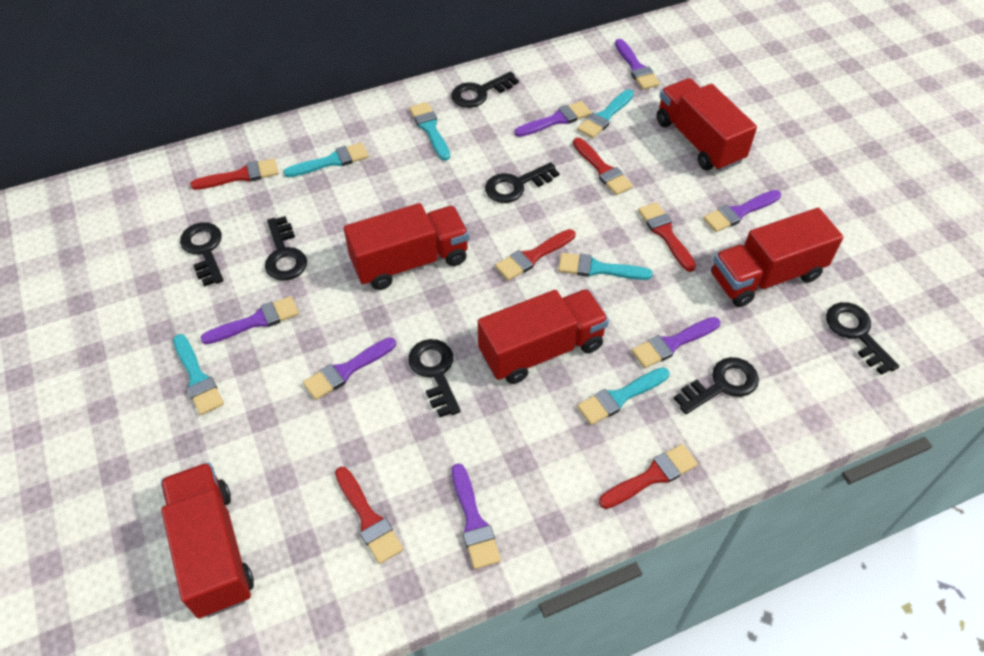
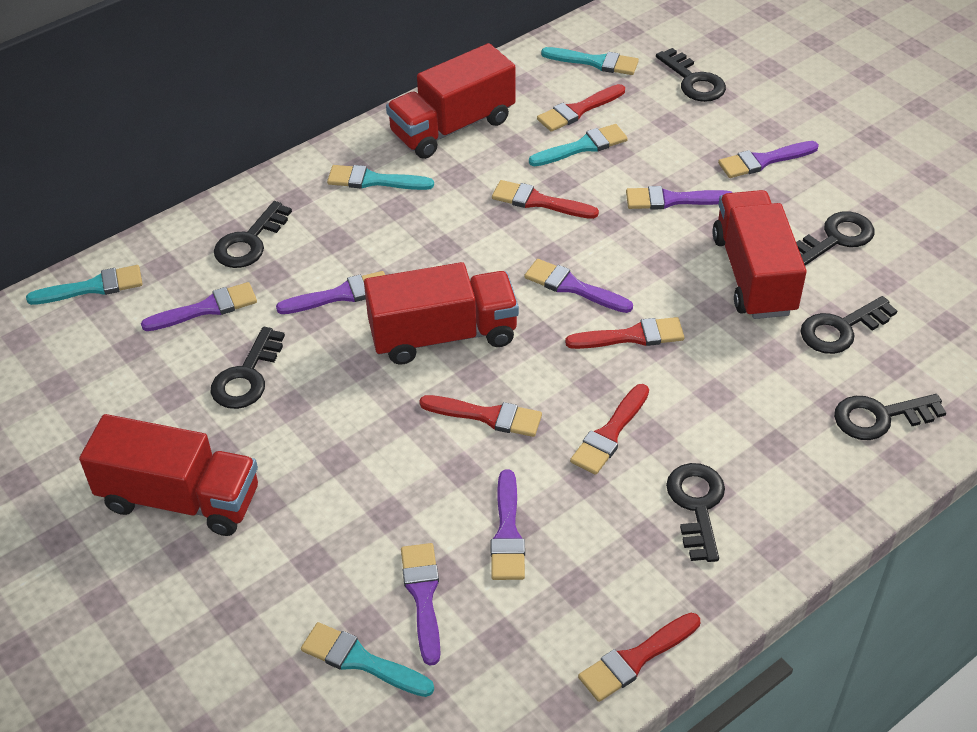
red truck: [161,462,254,618] [344,203,469,290] [478,289,609,384] [657,78,757,172] [711,208,843,307] = 5 -> [79,414,258,536] [364,262,519,365] [386,43,515,159] [712,190,807,319] = 4
turquoise brush: [173,334,224,415] [283,143,369,177] [409,102,450,161] [558,253,653,280] [577,89,634,138] [577,367,669,425] = 6 -> [26,265,142,305] [301,622,434,697] [327,165,434,190] [529,124,628,166] [541,47,639,75] = 5

